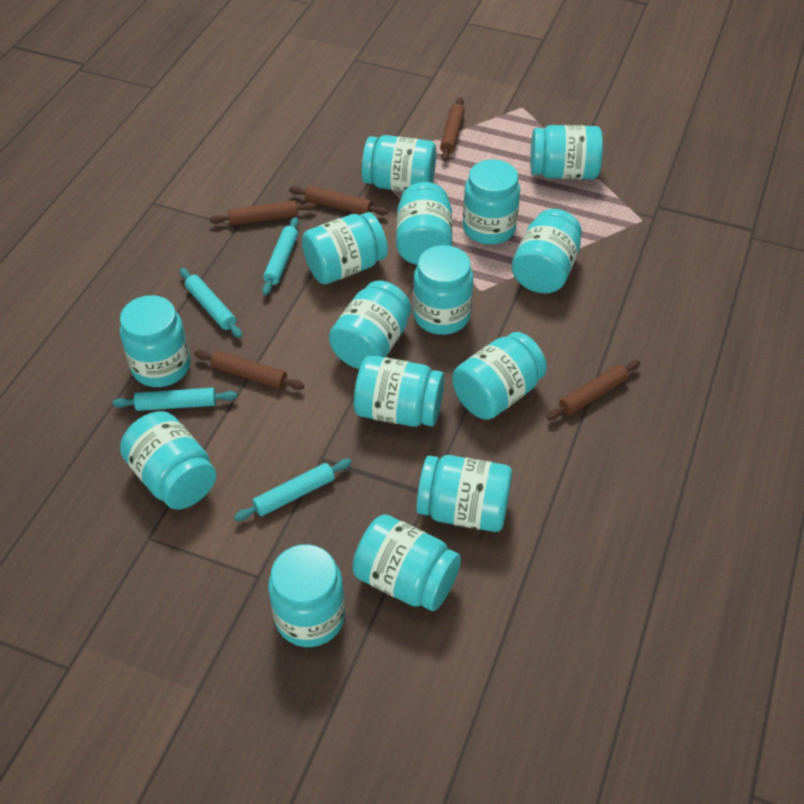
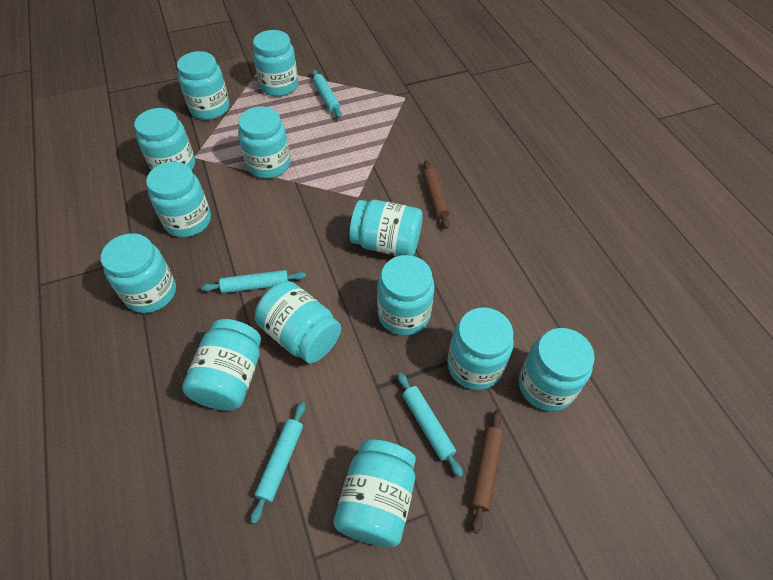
brown rolling pin: [194,350,304,390] [210,200,316,225] [289,186,389,215] [440,97,465,161] [546,360,640,420] = 5 -> [423,160,450,229] [471,409,504,534] = 2
turquoise jar: [120,295,191,387] [120,411,216,510] [268,544,345,647] [302,212,388,284] [329,281,411,369] [352,515,461,611] [354,355,445,427] [362,135,436,192] [396,182,453,265] [413,245,473,335] [416,455,512,532] [452,332,547,420] [463,159,520,245] [512,209,582,293] [530,125,603,179] = 15 -> [101,233,176,313] [134,108,195,170] [146,162,211,237] [177,51,229,120] [182,319,261,411] [238,106,290,178] [253,30,298,97] [255,281,341,363] [334,439,416,547] [349,200,423,256] [377,255,435,335] [447,307,514,390] [519,328,595,411] = 13

